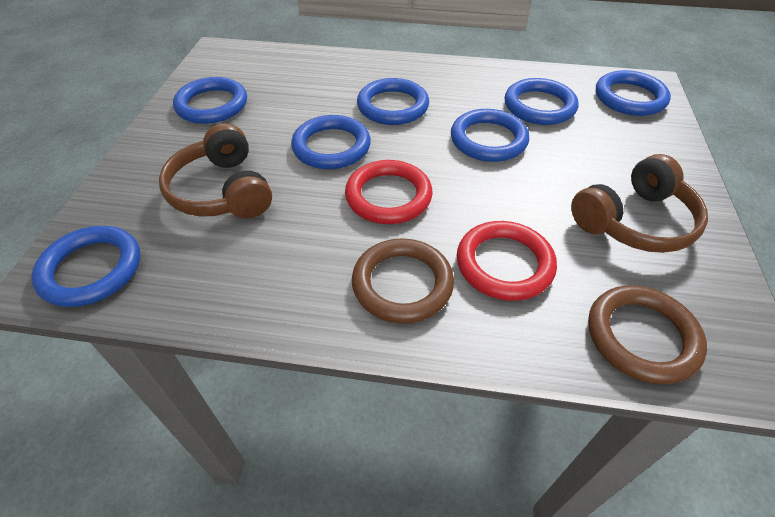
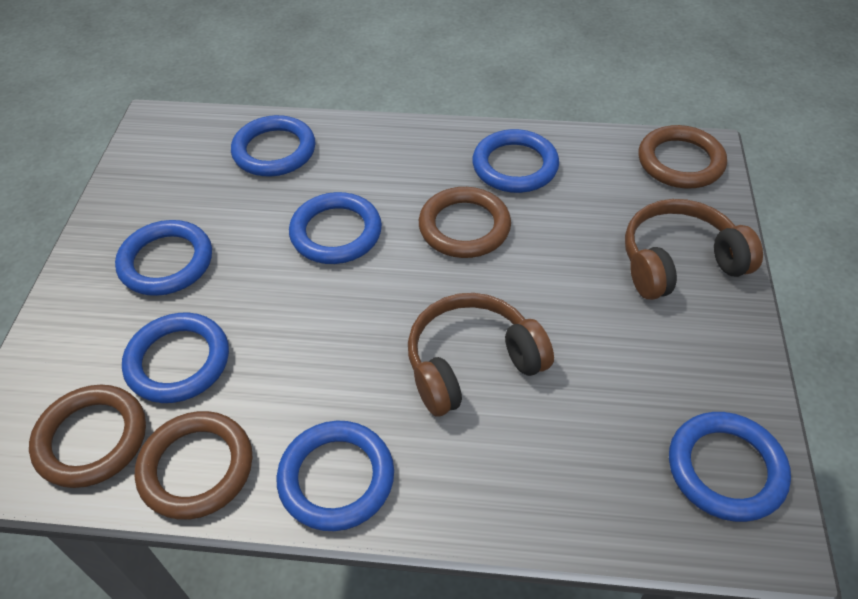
brown ring: [352,238,454,324] [588,285,707,384] = 2 -> [29,385,146,488] [135,411,253,520] [419,187,511,258] [638,125,727,188] = 4
red ring: [345,160,433,224] [457,221,557,301] = 2 -> none = 0

